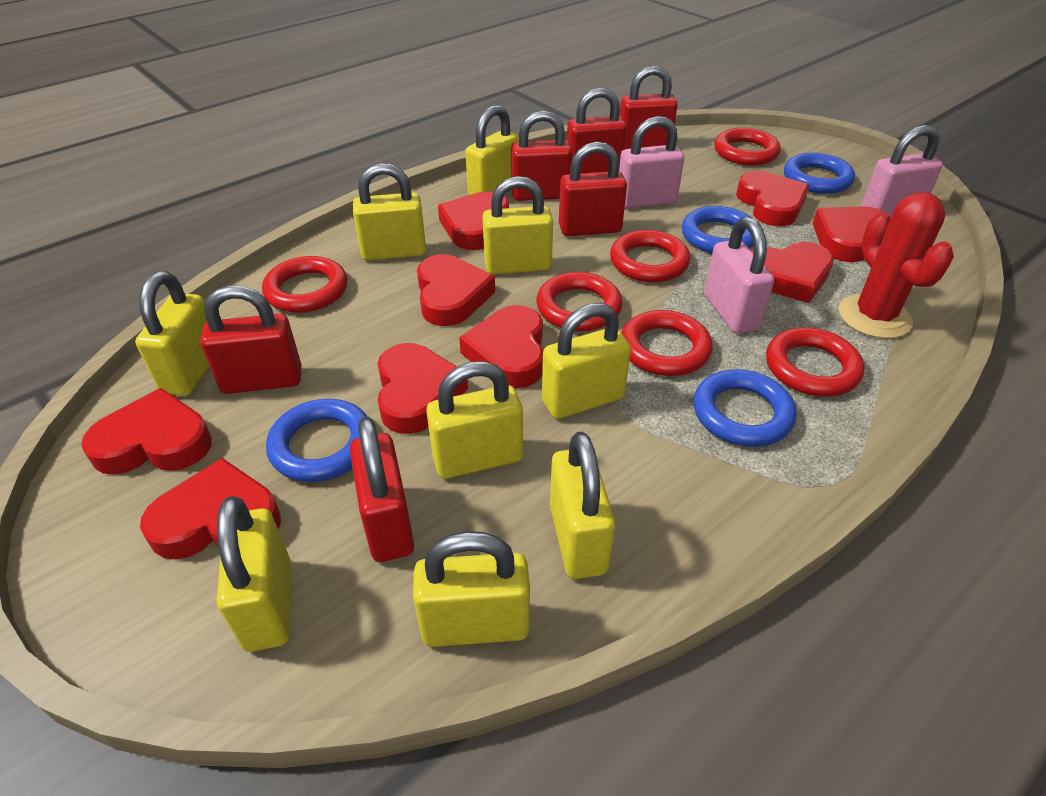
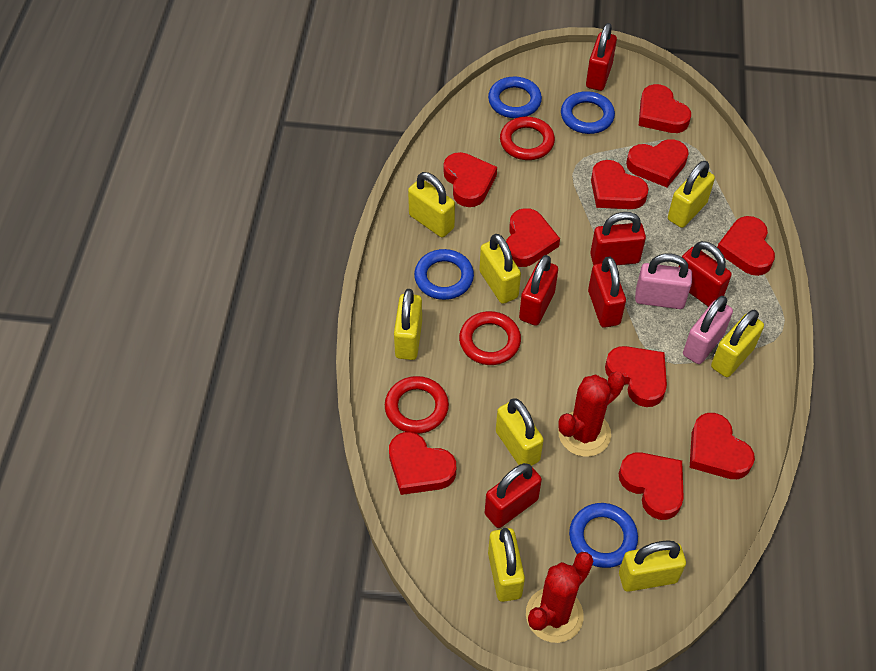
pink padlock: [619,116,684,208] [704,217,774,334] [861,125,943,217] = 3 -> [635,254,692,309] [683,296,733,364] = 2
red cactus: [839,192,954,339] = 1 -> [526,552,593,643] [558,372,625,457] = 2
red heart: [81,388,212,475] [140,458,281,559] [377,343,468,434] [417,254,495,326] [438,191,509,250] [459,305,543,388] [736,171,809,226] [751,242,834,303] [813,206,891,262] = 9 -> [389,432,456,495] [444,152,497,207] [506,208,560,267] [591,160,648,209] [605,346,667,407] [619,452,684,520] [626,139,689,187] [639,84,691,133] [690,413,755,479] [717,216,775,276] = 10
red ring: [262,256,347,313] [536,272,622,331] [610,230,690,282] [621,310,713,376] [714,128,781,165] [766,327,865,397] = 6 -> [385,376,449,434] [459,311,521,365] [500,117,555,160] = 3
yellow padlock: [135,271,209,396] [217,496,290,652] [353,163,426,261] [413,531,530,647] [426,361,523,479] [465,105,519,195] [482,176,553,275] [542,303,631,419] [550,432,615,579] = 9 -> [394,289,422,360] [408,172,455,237] [479,234,521,304] [488,528,525,602] [496,398,544,466] [619,540,686,592] [668,161,715,228] [711,310,764,377] = 8

